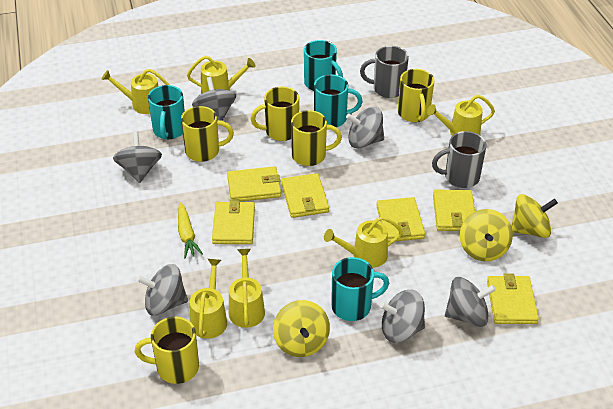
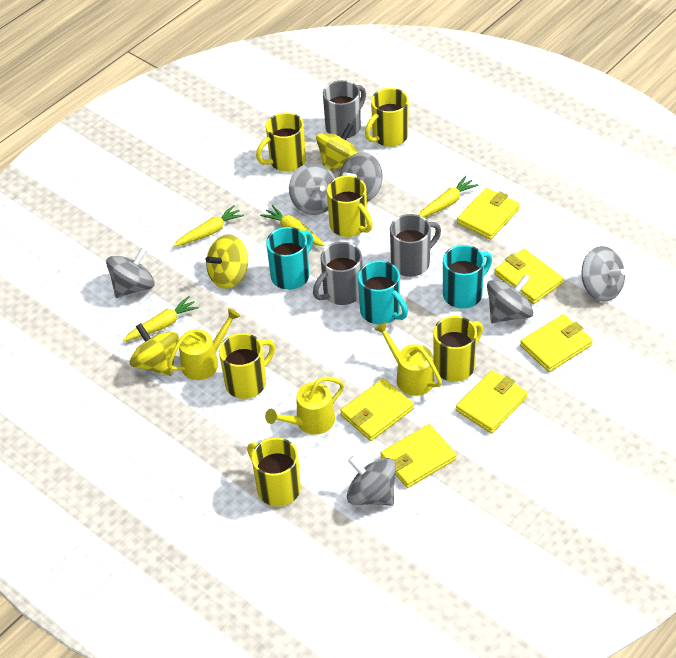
grey mug: [360,46,409,98] [432,131,486,188] = 2 -> [313,242,362,305] [323,80,366,138] [390,214,441,277] = 3
turquoise mug: [148,85,185,139] [304,40,343,91] [314,74,362,127] [331,257,389,321] = 4 -> [266,227,313,290] [358,261,408,324] [443,245,492,309] = 3
yellow carrot: [178,202,203,258] = 1 -> [123,296,199,341] [174,205,244,247] [260,205,325,246] [419,176,479,218] = 4
yellow mug: [135,317,199,384] [181,106,234,162] [250,87,299,141] [291,110,342,166] [398,69,434,122] = 5 -> [219,333,275,399] [247,438,301,506] [256,112,306,172] [327,176,373,237] [365,88,409,147] [433,316,483,382] = 6
yellow watering can: [102,69,170,114] [187,56,256,94] [190,259,227,339] [229,249,265,328] [324,216,403,268] [427,95,495,136] = 6 -> [167,308,240,380] [265,377,344,435] [374,321,442,396] = 3

